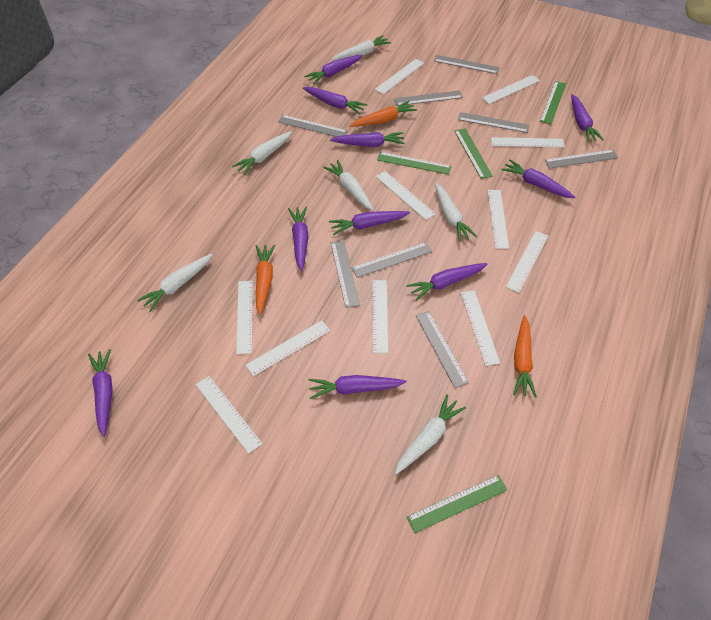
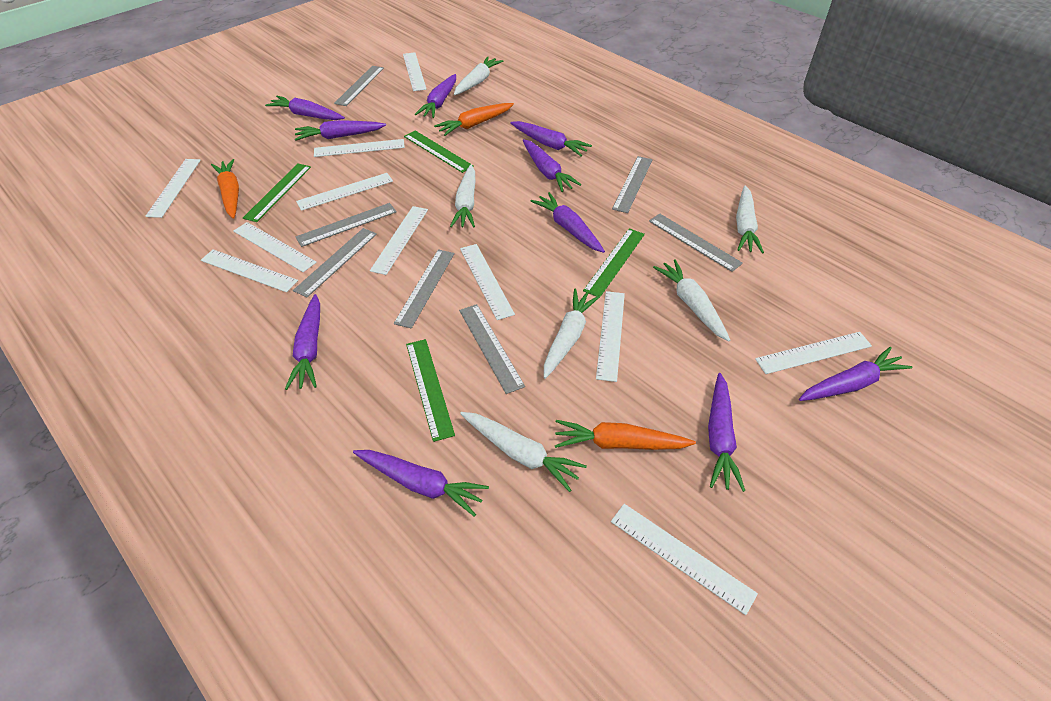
grey ruler: [278,115,347,137] [331,241,360,308] [351,242,432,278] [394,90,463,106] [416,311,469,388] [434,55,500,74] [458,112,529,133] [545,150,618,169] = 8 -> [293,228,377,297] [296,203,397,247] [334,66,384,106] [394,249,455,328] [459,304,525,394] [612,156,653,213] [649,214,743,272] = 7

